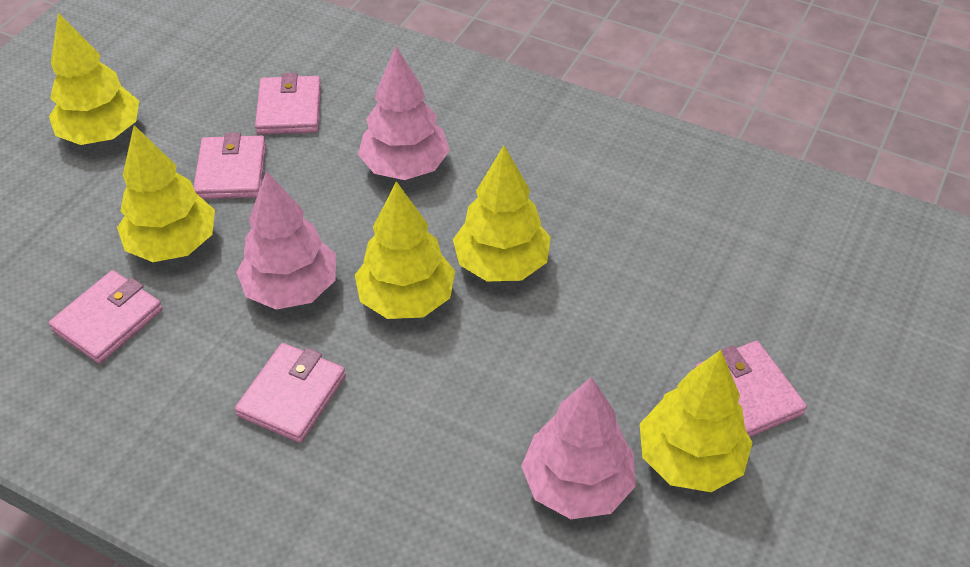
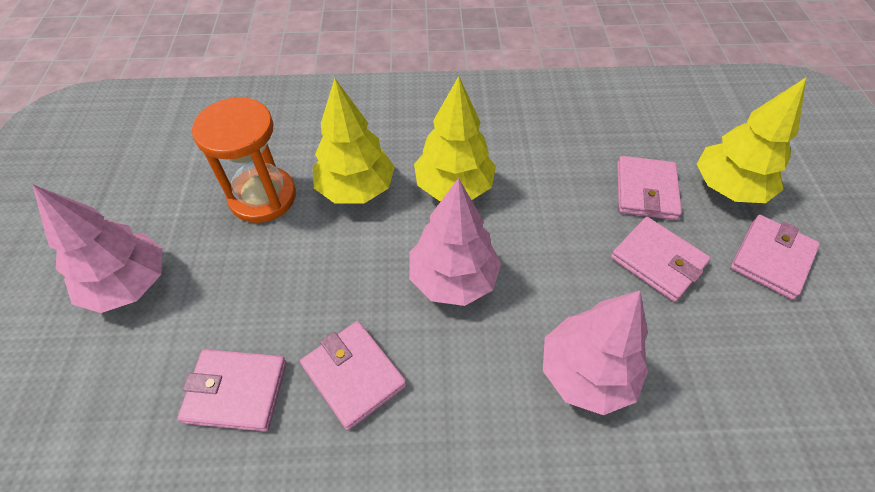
orange hourglass: none = 0 -> [192,97,296,223] = 1
yellow tree: [49,13,139,145] [117,125,215,262] [355,181,455,319] [453,146,551,282] [640,350,753,492] = 5 -> [313,78,395,203] [414,76,496,201] [697,77,807,203] = 3

